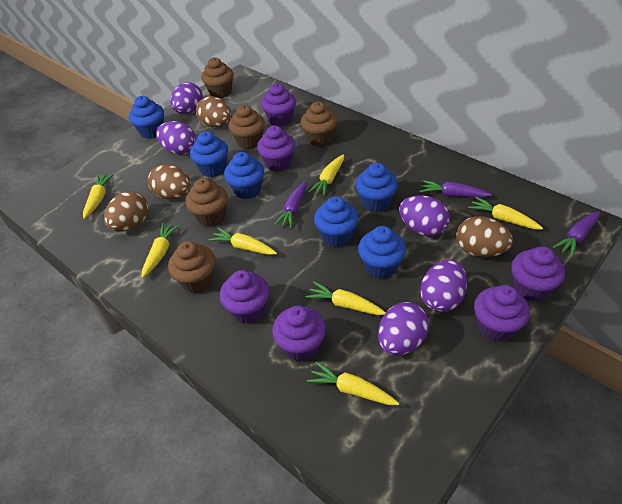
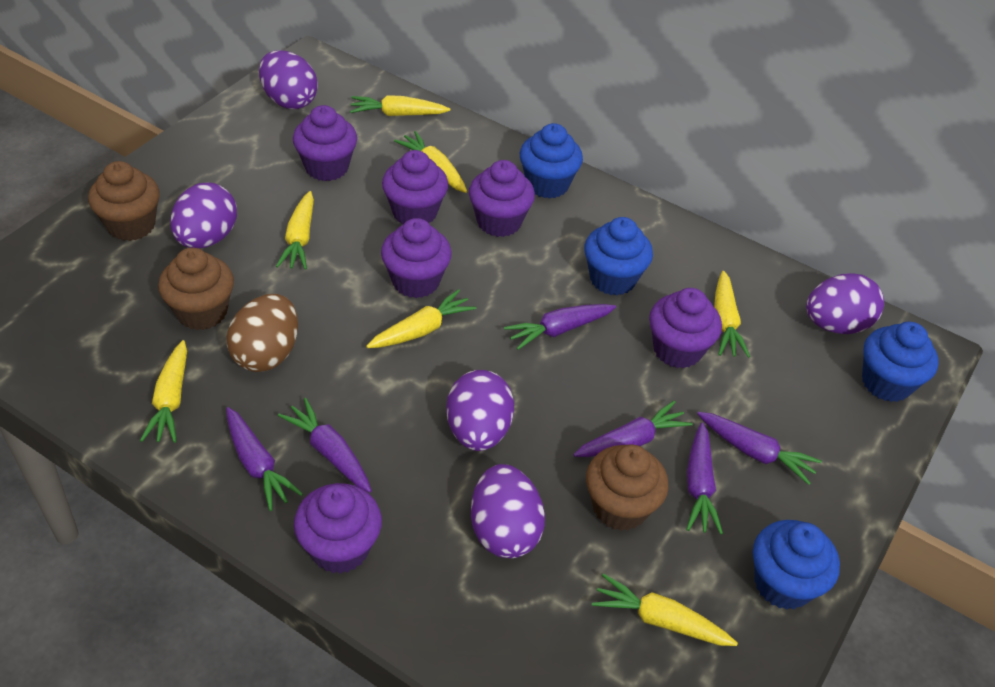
blue cupcake: [129,96,164,139] [190,131,228,177] [224,152,264,199] [314,196,359,247] [355,163,398,212] [358,226,406,279] = 6 -> [520,123,583,199] [584,217,653,295] [753,520,840,610] [862,322,938,402] = 4
brown cupcake: [168,241,216,293] [186,178,228,227] [201,57,234,98] [229,105,265,149] [301,101,337,146] = 5 -> [88,161,160,241] [158,248,234,330] [586,444,669,531] = 3
brown egg: [104,191,148,232] [148,164,191,199] [196,96,232,128] [456,216,513,257] = 4 -> [227,294,298,372] = 1
purple carrot: [274,181,307,229] [419,180,492,198] [552,211,600,257] = 3 -> [226,407,303,511] [278,398,372,493] [504,304,616,350] [573,401,693,457] [686,422,723,535] [697,412,822,485] = 6

